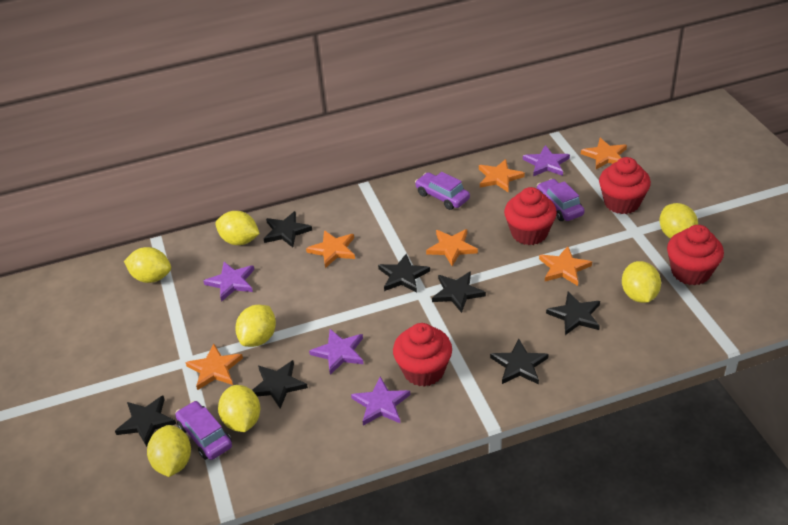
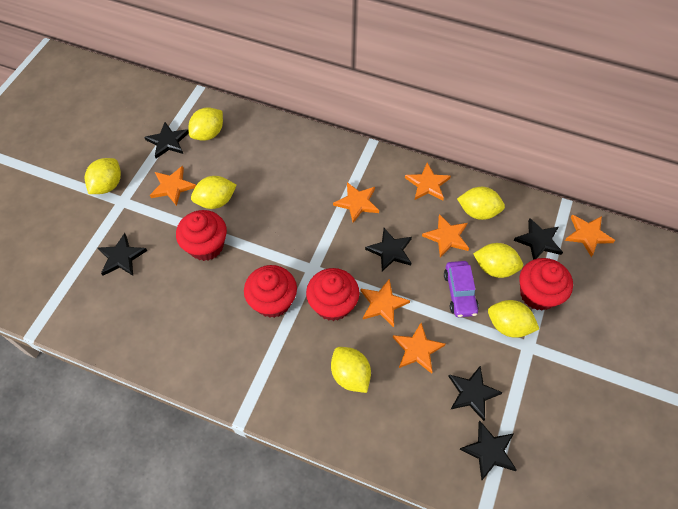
black star: [115,396,176,447] [252,360,308,409] [264,211,312,248] [378,254,430,293] [432,271,486,313] [490,339,549,384] [546,292,600,335] = 7 -> [98,233,147,276] [144,122,189,159] [365,228,412,272] [448,365,503,421] [459,421,517,481] [513,218,563,260] = 6
orange star: [185,343,243,390] [306,230,355,268] [426,229,478,266] [479,159,525,192] [539,246,592,286] [581,138,627,169] = 6 -> [150,166,196,206] [333,182,379,223] [361,278,410,327] [393,323,445,374] [405,163,451,201] [422,214,469,258] [565,215,615,257] = 7
purple car: [175,401,232,460] [415,172,470,210] [537,179,585,221] = 3 -> [444,261,479,317] = 1
purple star: [203,262,254,302] [309,329,364,375] [351,377,410,426] [523,145,570,176] = 4 -> none = 0

